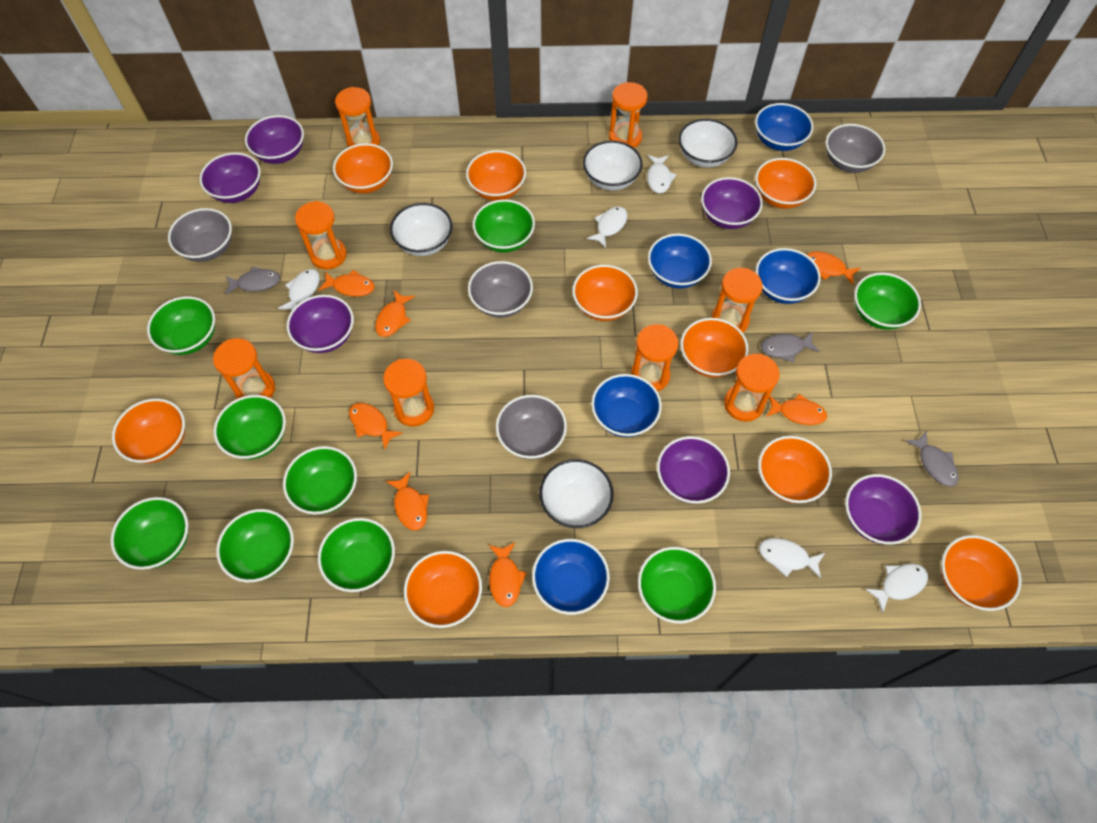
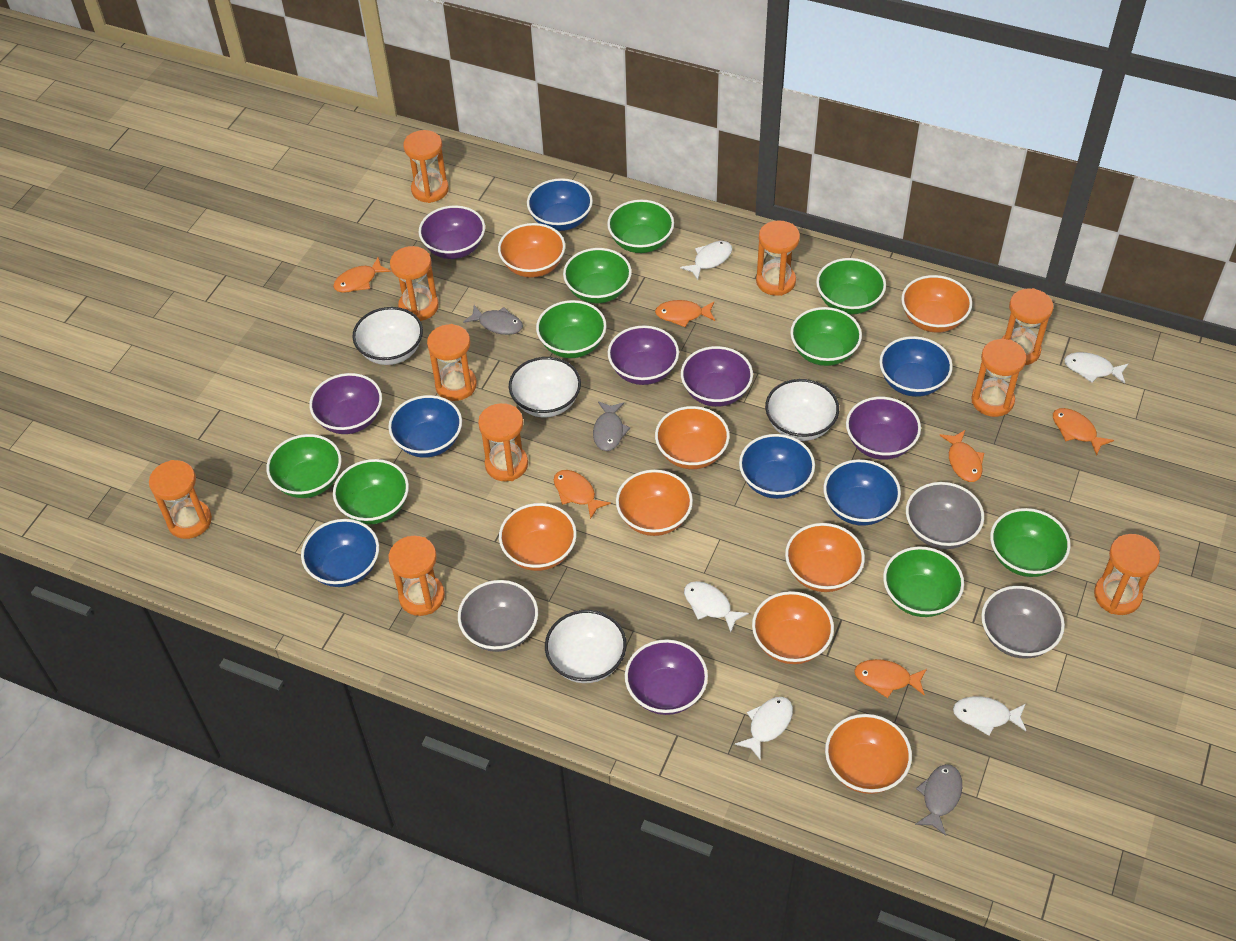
blue bowl: [532,539,610,615] [591,374,662,437] [648,233,712,289] [755,103,813,151] [756,248,821,304] = 5 -> [301,519,379,587] [388,395,462,458] [527,178,593,231] [739,434,815,499] [823,459,901,526] [879,336,953,397] = 6
grey bowl: [168,208,232,262] [468,261,533,318] [496,395,567,459] [826,124,885,173] = 4 -> [458,580,538,652] [906,482,984,549] [981,586,1065,659] = 3
orange bowl: [112,398,185,463] [333,143,393,193] [404,551,482,628] [466,150,526,201] [573,265,638,321] [680,318,748,378] [755,158,816,209] [758,436,832,503] [941,535,1022,611] = 9 -> [498,223,565,278] [499,503,577,571] [616,469,693,536] [655,406,730,469] [752,591,834,664] [785,523,865,592] [825,714,912,794] [901,275,972,333] = 8
orange fish: [318,270,375,297] [349,403,403,450] [375,290,415,337] [386,472,429,531] [489,543,527,607] [766,394,827,425] [807,251,860,285] = 7 -> [333,257,391,293] [554,470,611,519] [655,300,715,327] [854,659,927,698] [939,430,984,482] [1053,408,1114,456] = 6
orange hourglass: [213,338,275,399] [295,201,347,270] [335,87,380,147] [383,359,434,427] [609,82,648,148] [631,324,679,391] [711,268,763,333] [724,354,779,422] = 8 -> [149,460,212,539] [388,536,445,616] [390,246,439,321] [403,130,449,203] [427,324,477,401] [478,403,528,482] [756,220,800,296] [971,339,1027,417] [1001,288,1053,365] [1094,534,1160,615] = 10

